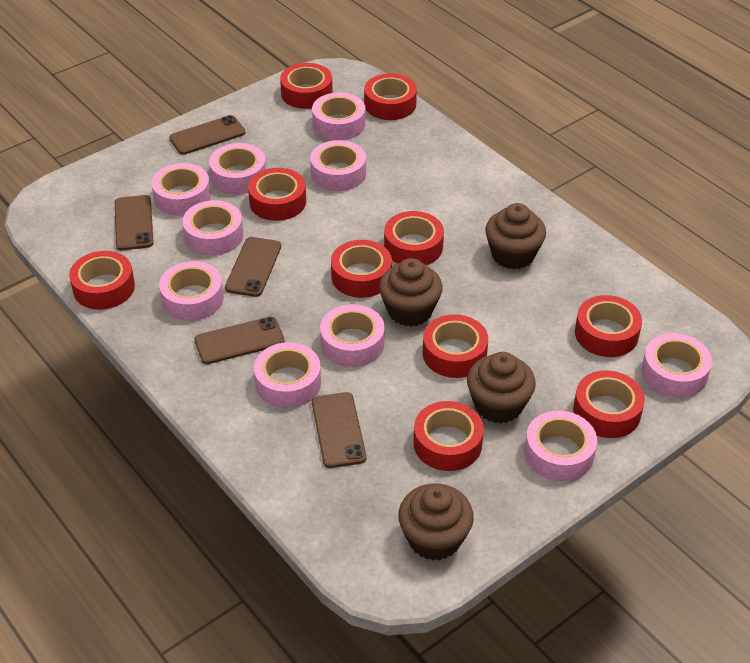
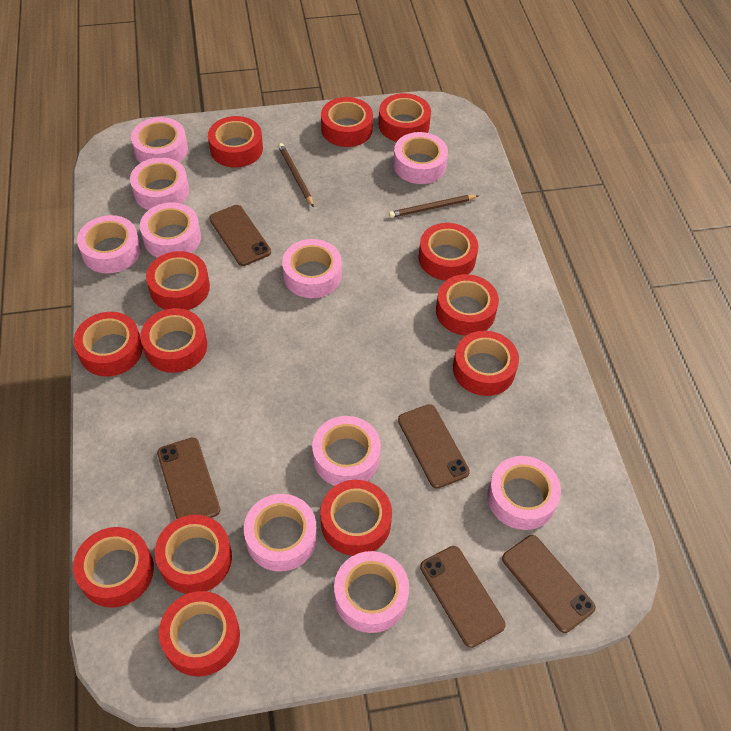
brown cupcake: [379,258,443,327] [398,484,474,560] [467,352,536,424] [485,203,546,269] = 4 -> none = 0
brown pencil: none = 0 -> [278,143,314,207] [389,195,479,218] = 2
red tape: [69,251,135,310] [248,168,306,221] [280,63,333,109] [331,240,392,298] [364,73,417,120] [384,211,444,265] [413,401,484,471] [423,314,488,378] [573,370,645,438] [575,295,642,357] = 10 -> [73,527,154,608] [74,312,143,376] [140,308,207,373] [146,251,210,310] [155,515,232,594] [159,591,240,677] [208,116,263,168] [320,480,392,556] [321,97,373,147] [379,93,431,142] [418,223,478,281] [436,274,499,336] [453,331,519,396] = 13

